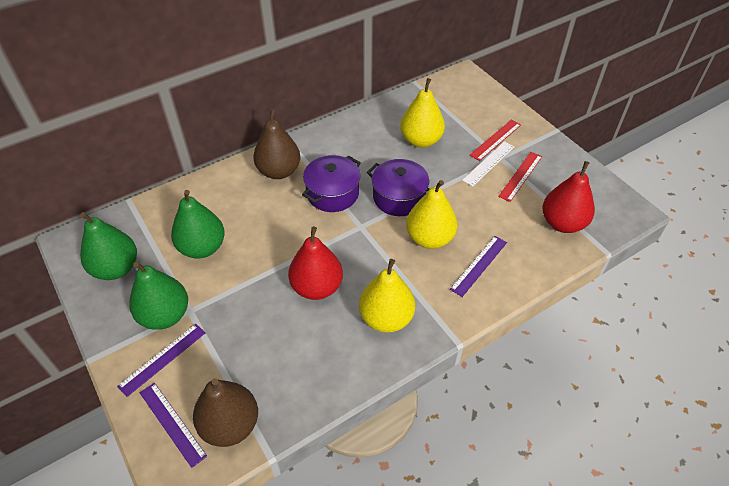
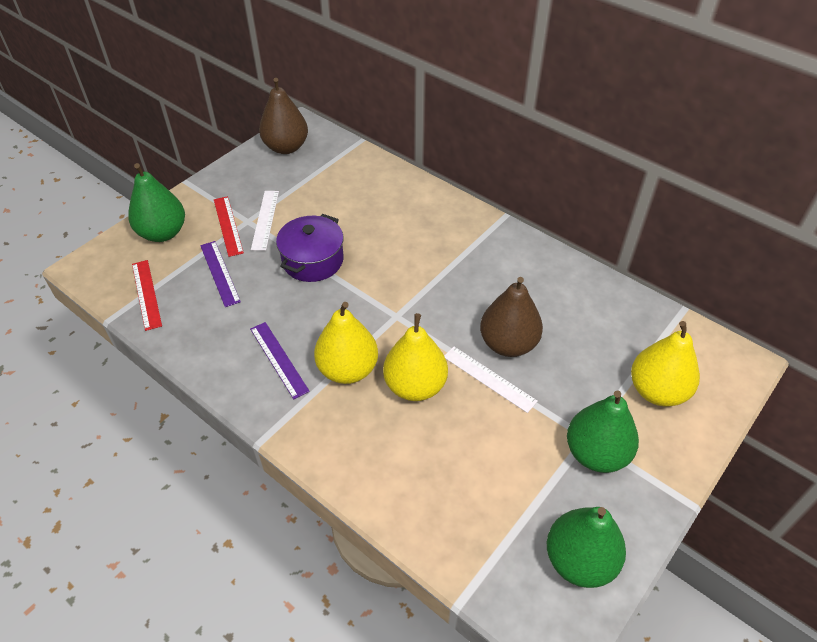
purple pot: [302,155,361,212] [367,159,429,216] = 2 -> [276,214,344,282] = 1
purple ruler: [117,324,205,397] [140,383,207,468] [450,236,507,297] = 3 -> [200,241,241,307] [250,322,310,399] = 2
red pear: [288,226,343,300] [542,161,595,233] = 2 -> none = 0
white ruler: [462,141,514,187] = 1 -> [251,191,279,251] [444,347,538,413] = 2

